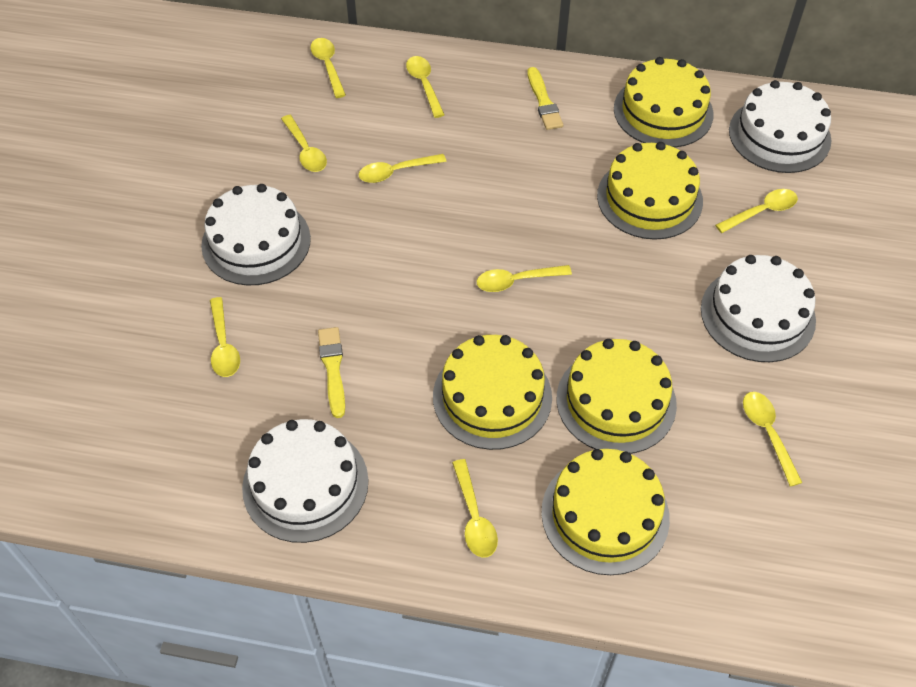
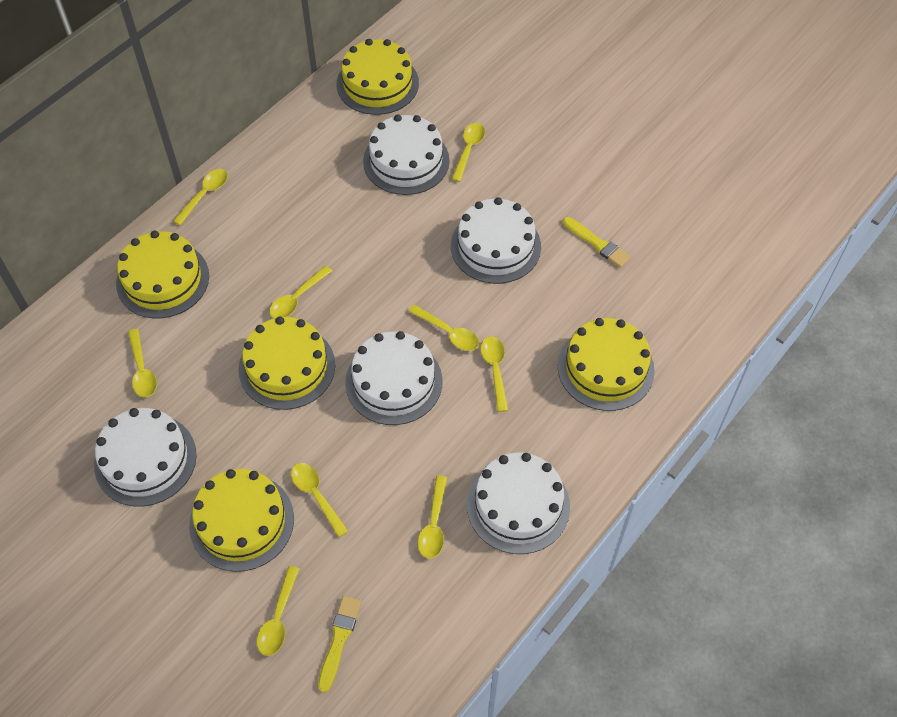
white cake: [201,184,311,285] [242,419,368,543] [701,255,816,362] [729,80,831,173] = 4 -> [94,408,197,507] [345,331,443,425] [363,114,450,195] [451,197,541,284] [467,453,570,554] = 5

